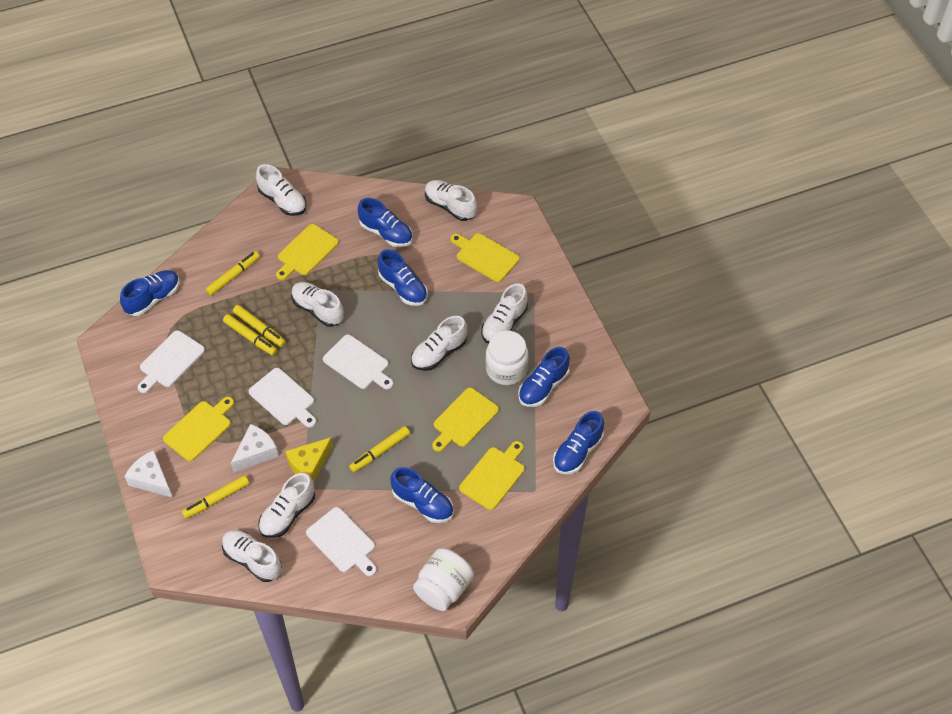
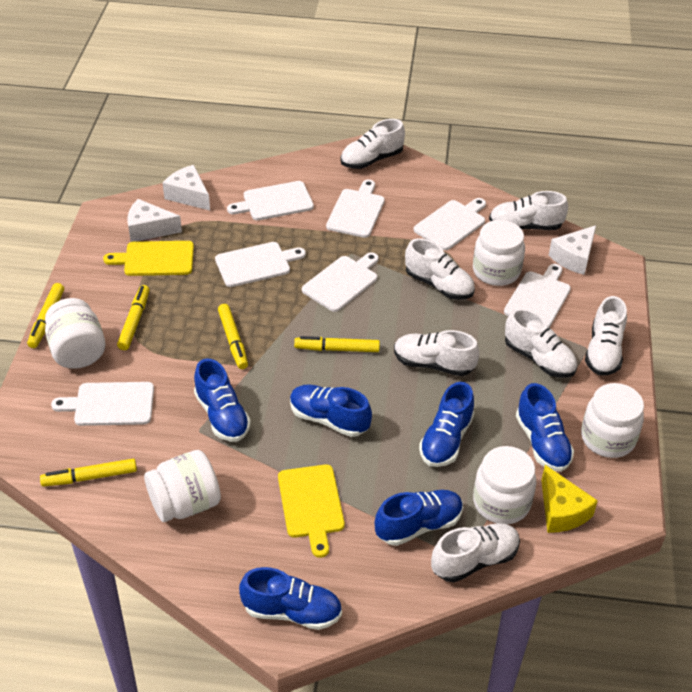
white cheese: [124,450,173,498] [231,424,279,473] = 2 -> [127,199,182,242] [163,165,210,211] [549,225,596,275] = 3
white cutting board: [137,330,205,393] [249,368,316,428] [306,507,377,576] [323,334,394,389] = 4 -> [51,382,154,426] [215,242,306,287] [227,181,314,220] [302,252,379,312] [326,180,385,238] [414,198,486,250] [504,264,571,327] = 7
white jar: [413,548,474,611] [485,331,529,385] = 2 -> [45,298,105,369] [144,450,221,522] [473,220,525,286] [473,446,536,524] [581,383,644,458] = 5
yellow cutting board: [163,397,234,461] [276,224,339,280] [432,388,499,452] [450,233,520,282] [459,441,525,510] = 5 -> [103,241,194,276] [278,464,345,558] = 2

